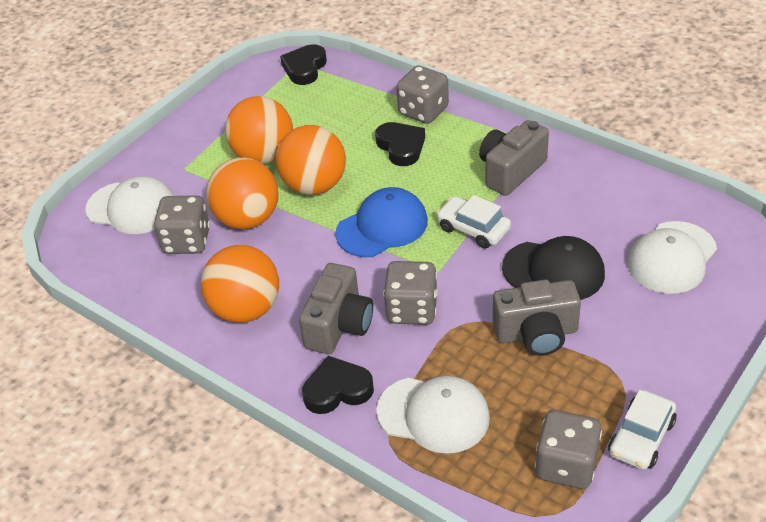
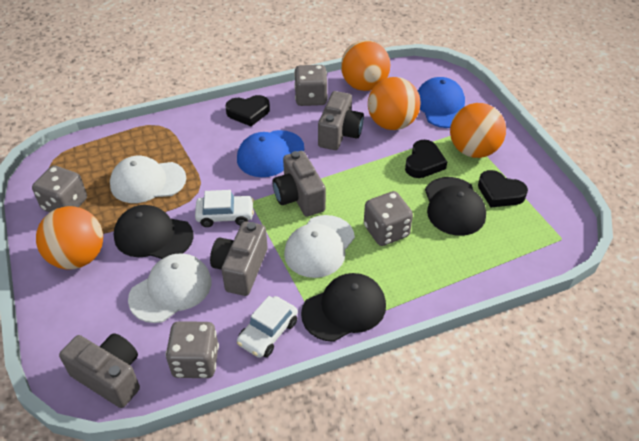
black cap: [502,236,605,300] = 1 -> [114,205,193,259] [301,273,386,342] [425,177,486,236] = 3
blue cap: [335,187,428,257] = 1 -> [237,130,304,177] [418,77,465,128] = 2
grey camera: [299,263,373,354] [479,120,549,196] [493,280,581,356] = 3 -> [59,333,140,408] [210,221,268,296] [272,151,326,217] [318,91,364,150] = 4

